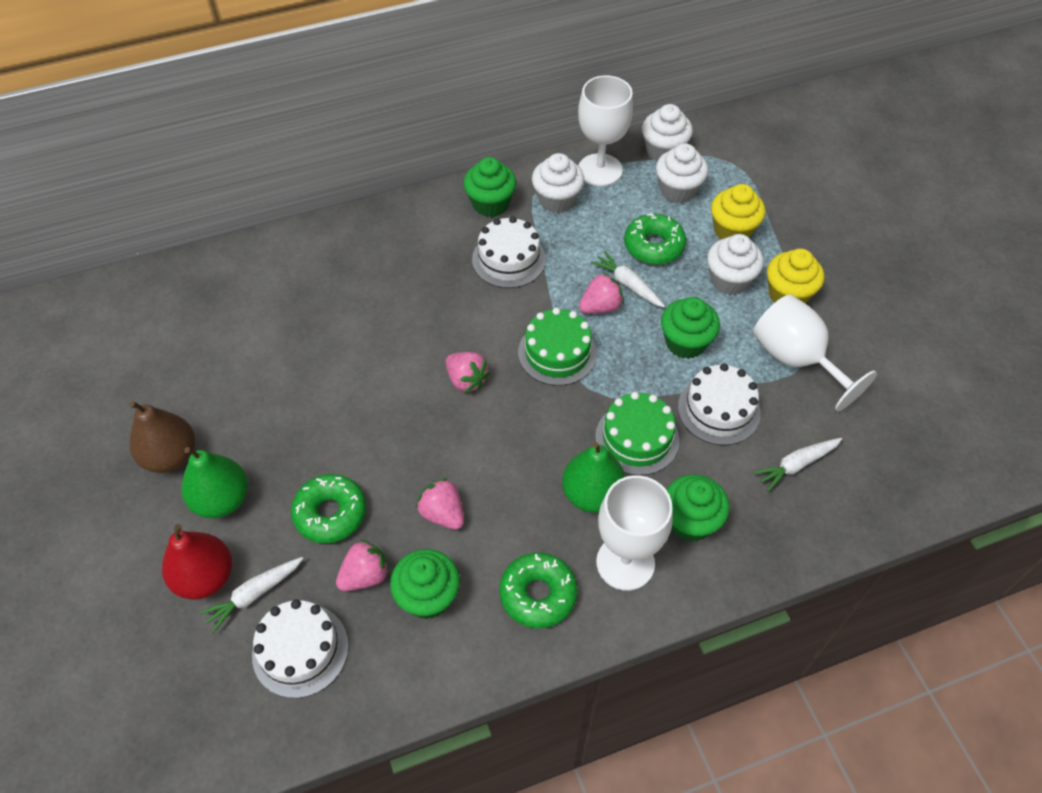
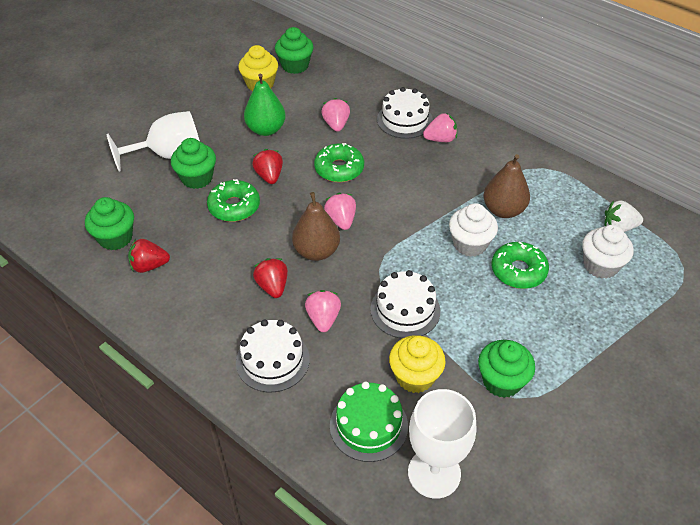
brown pear: [129,401,195,473] = 1 -> [292,192,340,261] [483,154,530,218] = 2
green cake: [518,308,597,386] [595,392,679,475] = 2 -> [330,382,408,462] = 1
green pear: [181,447,248,518] [562,442,626,513] = 2 -> [244,74,286,136] = 1
red pear: [162,524,232,600] = 1 -> none = 0
red strawberry: none = 0 -> [128,239,170,273] [252,149,283,184] [253,258,288,298] = 3
white carrot: [200,557,303,633] [591,251,665,307] [753,438,842,492] = 3 -> none = 0
white cupcake: [532,153,584,213] [642,104,693,162] [656,143,708,203] [707,234,764,295] = 4 -> [449,203,498,257] [582,225,634,279] = 2
white goblet: [578,75,633,186] [596,475,673,591] [753,294,877,411] = 3 -> [106,111,200,172] [408,389,476,499] = 2
white strawberry: none = 0 -> [604,201,643,232] = 1

